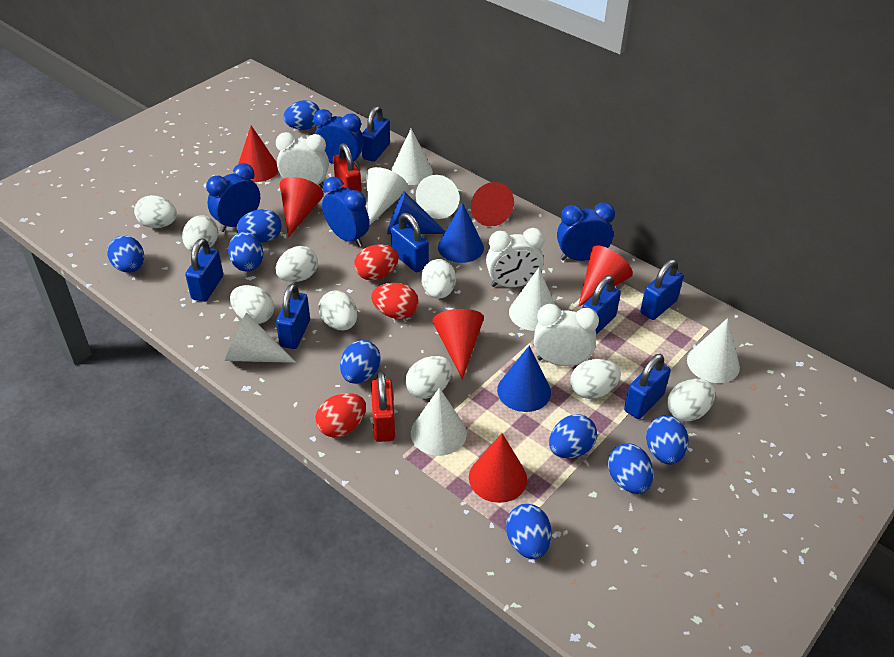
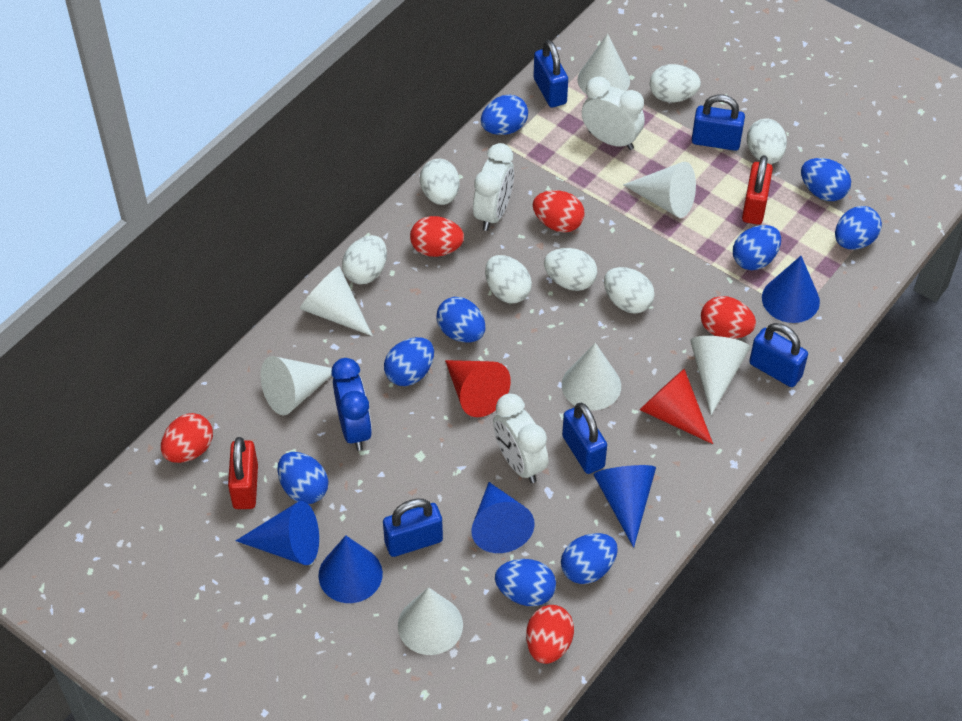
blue clock: [206,163,260,232] [314,109,364,167] [322,177,370,247] [557,202,615,261] = 4 -> [331,358,372,451] = 1
blue cone: [387,191,445,234] [438,202,484,263] [497,346,551,412] = 3 -> [236,501,319,565] [318,535,383,603] [471,482,535,553] [593,465,656,548] [762,256,820,323] = 5
blue padlock: [185,238,223,302] [276,283,310,349] [362,106,390,162] [391,213,429,272] [582,275,621,335] [624,354,671,419] [640,259,684,320] = 7 -> [383,498,443,557] [534,40,568,108] [562,403,607,474] [692,94,745,151] [749,323,808,387] = 5
red cone: [238,125,278,182] [280,177,324,237] [432,309,484,379] [469,433,527,503] [471,182,514,227] [578,246,633,307] = 6 -> [445,360,511,417] [640,369,713,444] = 2
red egg: [315,393,366,438] [354,245,399,280] [371,283,419,319] = 3 -> [161,413,213,463] [410,216,464,257] [526,605,574,664] [533,190,585,233] [701,296,756,339] = 5
white egg: [134,195,177,228] [182,215,218,252] [230,285,274,324] [275,246,318,282] [319,291,358,330] [406,356,452,399] [421,259,456,299] [570,359,621,399] [667,379,715,422] = 9 -> [342,235,387,284] [420,159,459,205] [485,255,532,303] [544,248,597,291] [604,267,655,314] [650,64,701,102] [747,119,787,164] = 7

